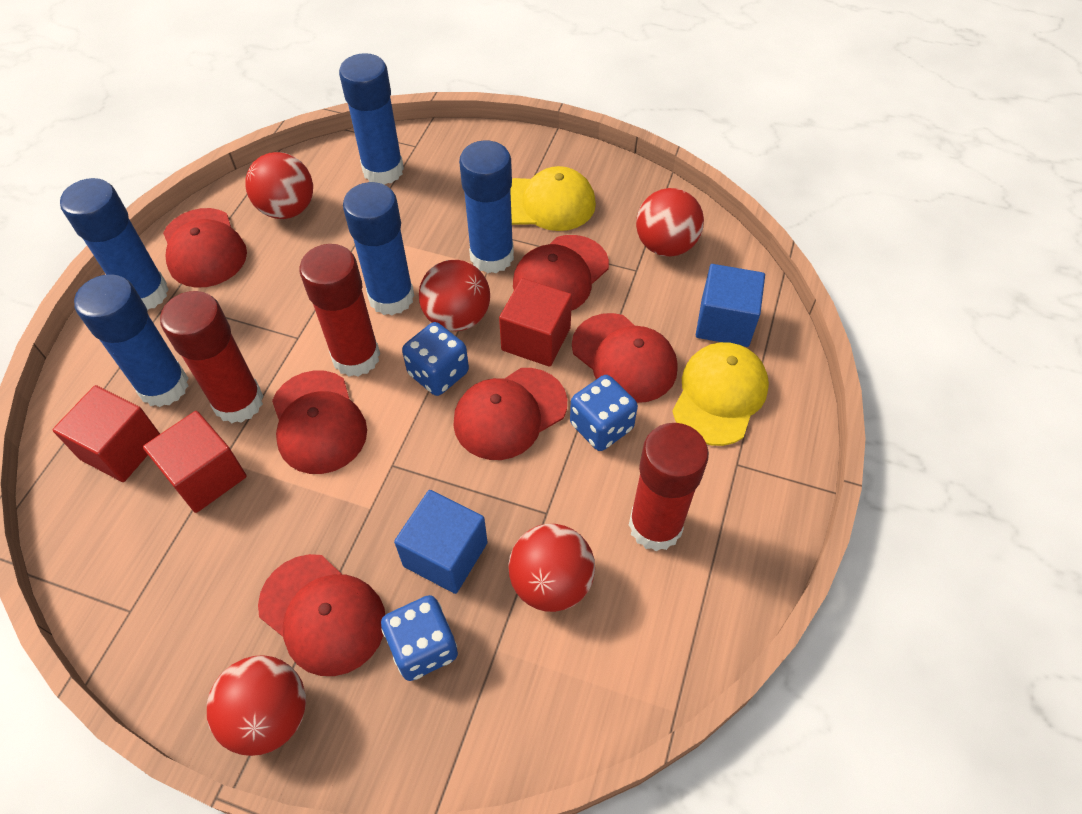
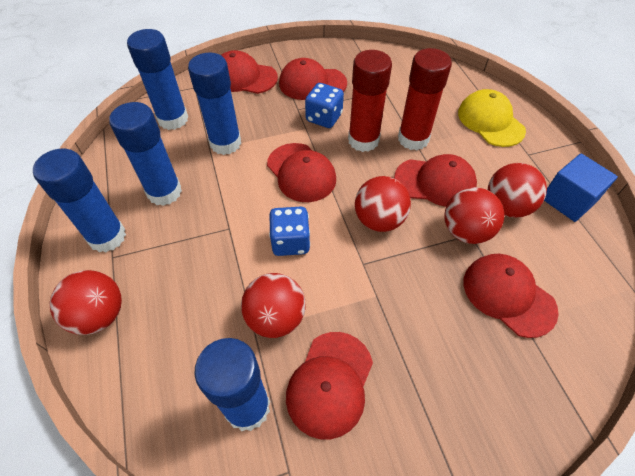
blue cube: [394,490,488,594] [696,264,765,347] = 2 -> [544,154,618,222] = 1
blue dice: [381,595,458,681] [402,322,469,396] [570,375,638,451] = 3 -> [269,207,310,256] [305,83,344,128] = 2
red cube: [53,385,160,482] [143,411,247,513] [499,278,572,367] = 3 -> none = 0
red glue stick: [160,291,264,423] [299,244,380,377] [629,423,709,551] = 3 -> [348,50,392,152] [398,48,452,150] = 2
yellow cap: [510,166,596,231] [672,342,769,446] = 2 -> [458,89,526,147] = 1

